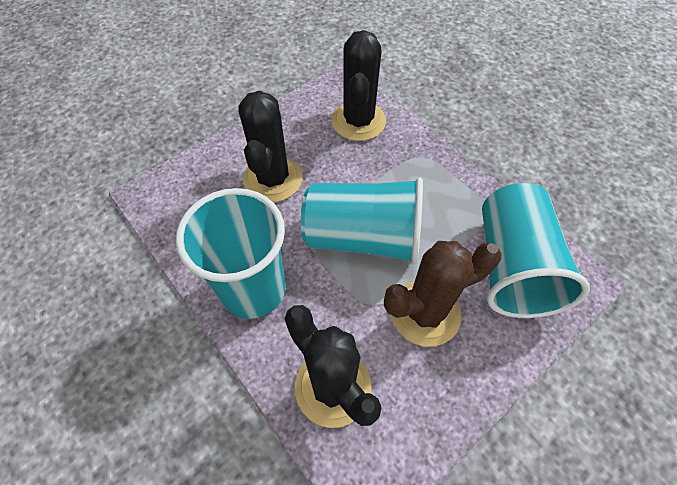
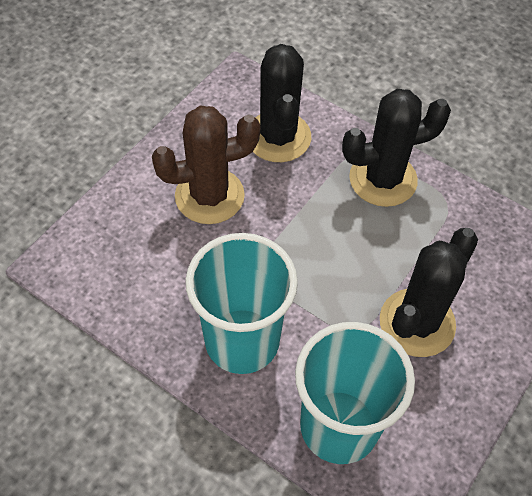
turquoise cup: [176,188,286,319] [301,177,423,265] [482,183,590,318] = 3 -> [185,233,298,374] [295,322,415,464] = 2

